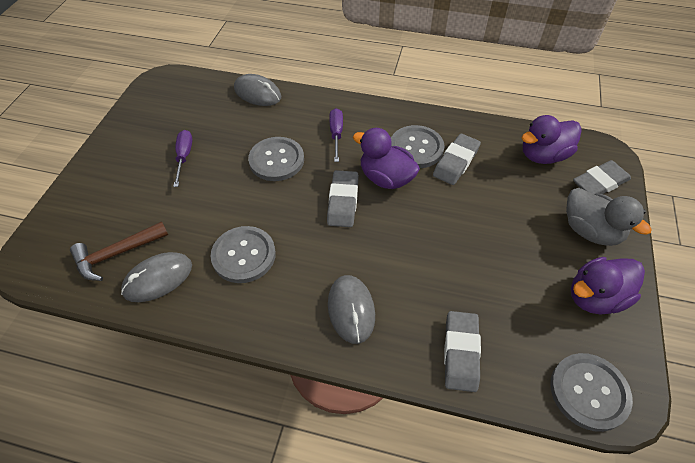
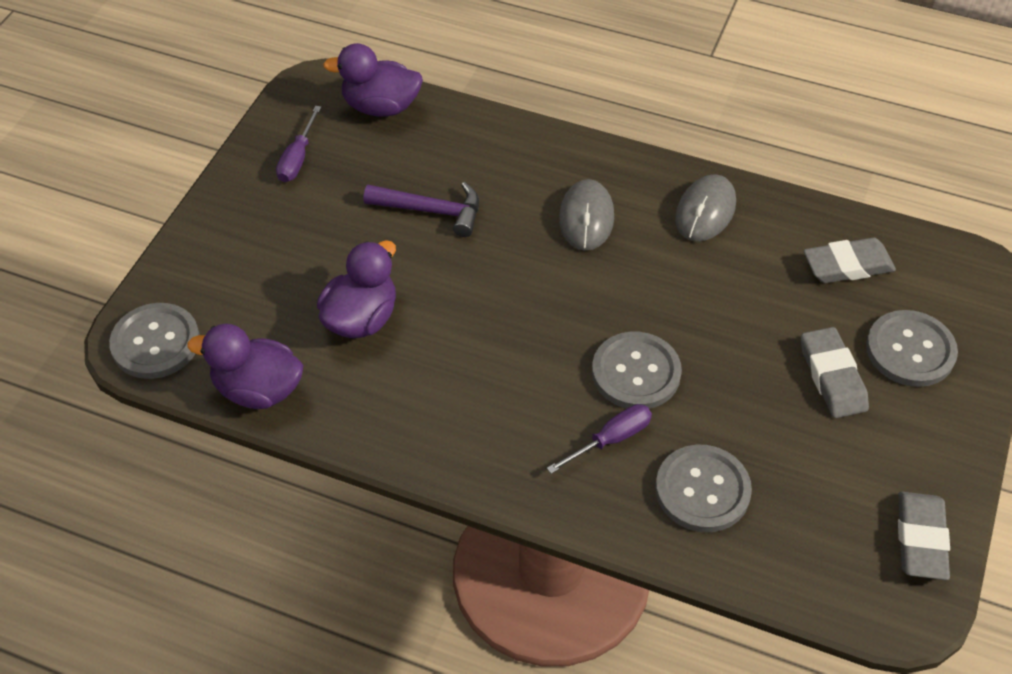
brown hammer: [70,221,168,281] = 1 -> none = 0
grey duck: [566,188,652,246] = 1 -> none = 0
grey eraser: [327,170,359,227] [433,134,481,185] [444,311,481,392] [573,160,631,194] = 4 -> [801,327,869,418] [803,238,896,283] [898,492,950,580] = 3
grey mouse: [121,252,192,302] [234,74,281,106] [328,275,375,344] = 3 -> [559,179,614,251] [675,174,736,242] = 2
purple hammer: none = 0 -> [364,182,479,237] = 1

